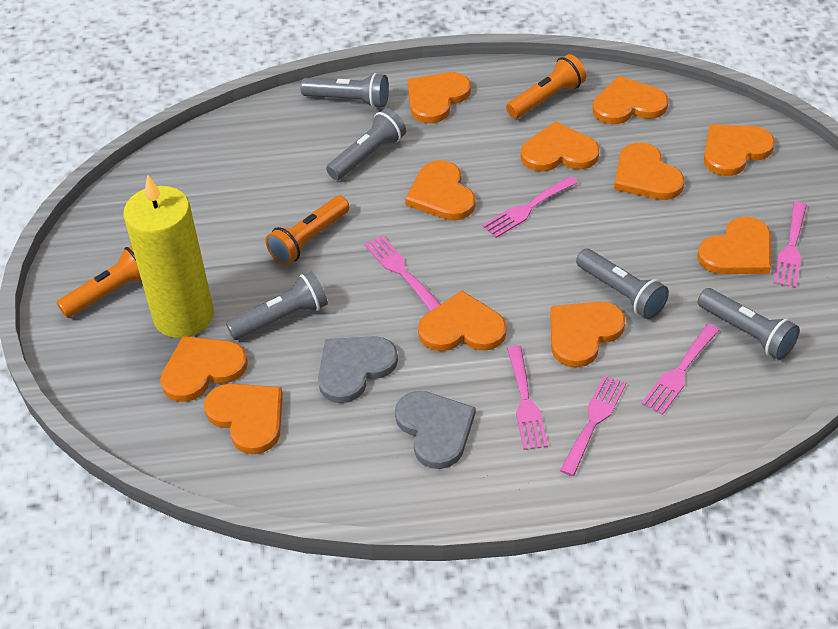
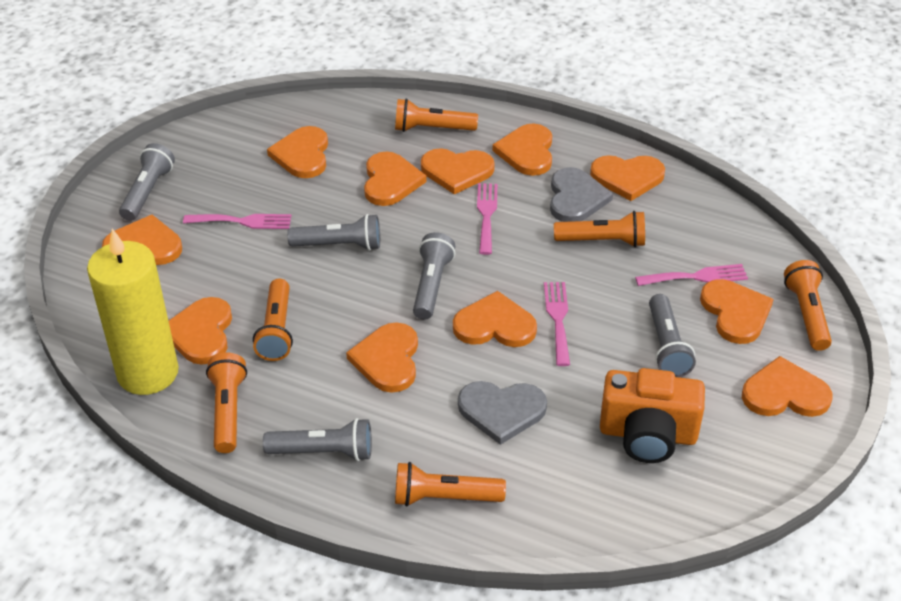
orange camera: none = 0 -> [600,368,705,463] = 1
orange flashlight: [57,245,142,318] [266,196,349,265] [506,54,586,119] = 3 -> [206,353,247,453] [253,278,293,361] [395,98,478,132] [395,462,506,507] [554,211,645,247] [784,260,832,351] = 6
pink fork: [364,235,440,311] [482,176,578,238] [507,346,548,450] [560,375,626,476] [641,324,720,415] [773,201,807,288] = 6 -> [183,214,291,229] [477,183,497,255] [544,282,570,366] [635,264,748,286] = 4

